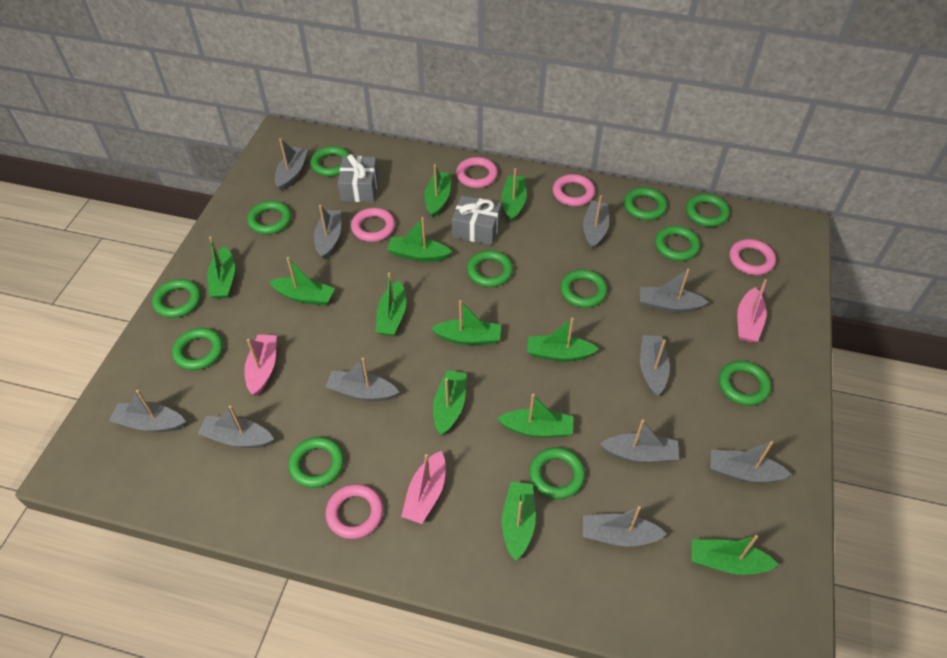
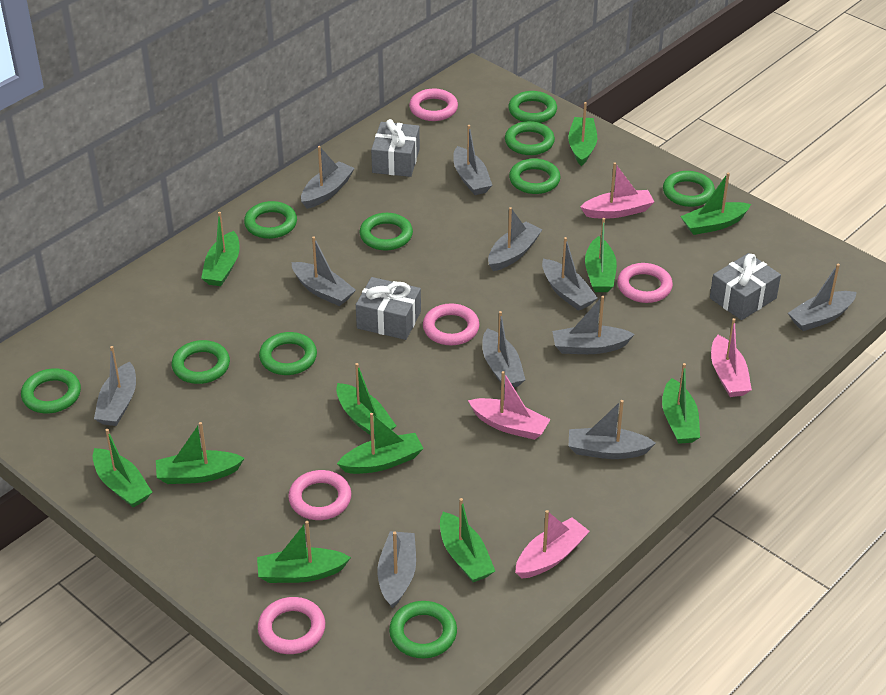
green boat: [207,237,235,299] [269,257,335,306] [376,273,406,336] [387,217,452,262] [424,164,451,218] [431,300,501,345] [433,370,467,435] [497,394,574,437] [502,168,527,222] [502,482,536,561] [527,318,599,361] [692,535,779,575] = 12 -> [93,429,152,508] [156,422,245,484] [201,212,240,286] [257,521,351,583] [336,363,396,438] [337,413,424,474] [440,498,495,582] [568,102,597,166] [585,218,617,292] [662,363,700,444] [680,172,751,235] = 11
green ring: [152,279,201,318] [172,328,223,370] [247,201,291,234] [288,437,344,488] [310,146,350,177] [467,250,513,287] [529,447,585,499] [560,269,608,308] [624,187,667,220] [655,226,700,261] [686,194,730,227] [719,361,771,406] = 12 -> [21,368,81,413] [172,340,230,384] [244,201,297,239] [259,332,317,375] [359,213,413,251] [389,601,457,658] [505,121,555,155] [508,91,557,123] [509,158,561,194] [663,171,715,207] = 10
grey gift: [338,154,378,202] [452,196,502,245] = 2 -> [356,277,421,340] [371,119,420,177] [710,253,781,320] = 3
pink boat: [244,335,277,396] [401,451,445,524] [737,279,767,343] = 3 -> [468,371,551,440] [515,510,590,579] [580,162,654,219] [711,318,752,397] = 4

